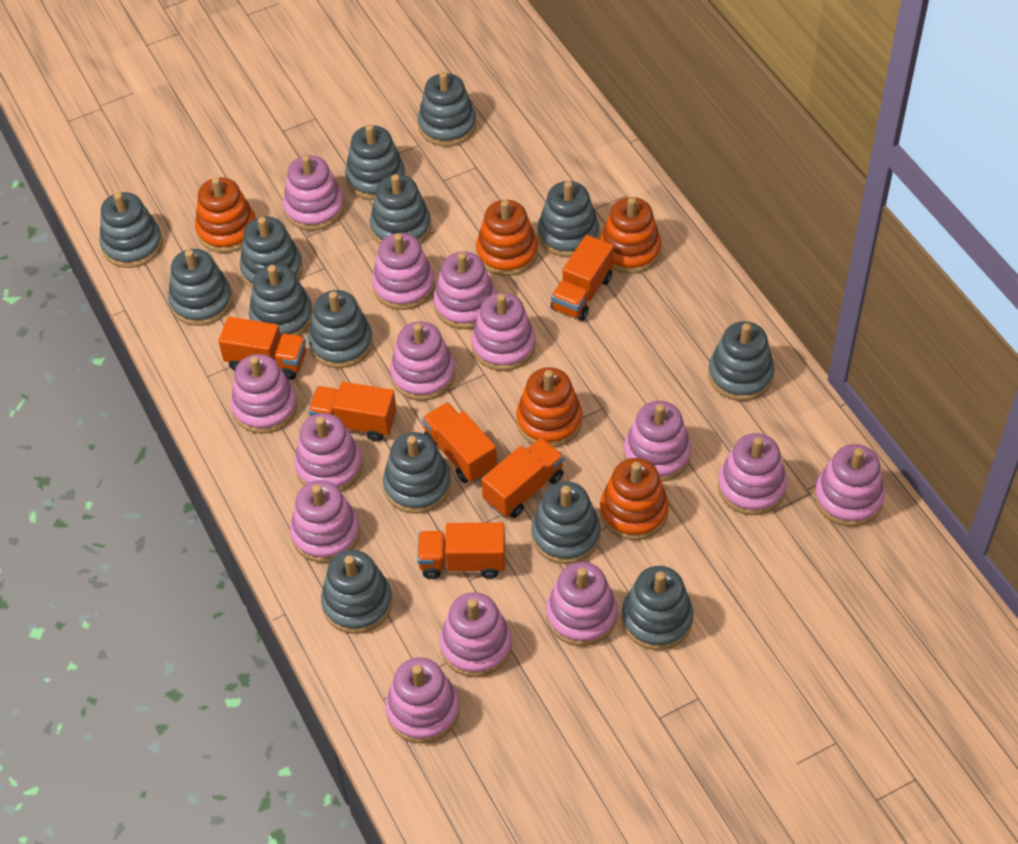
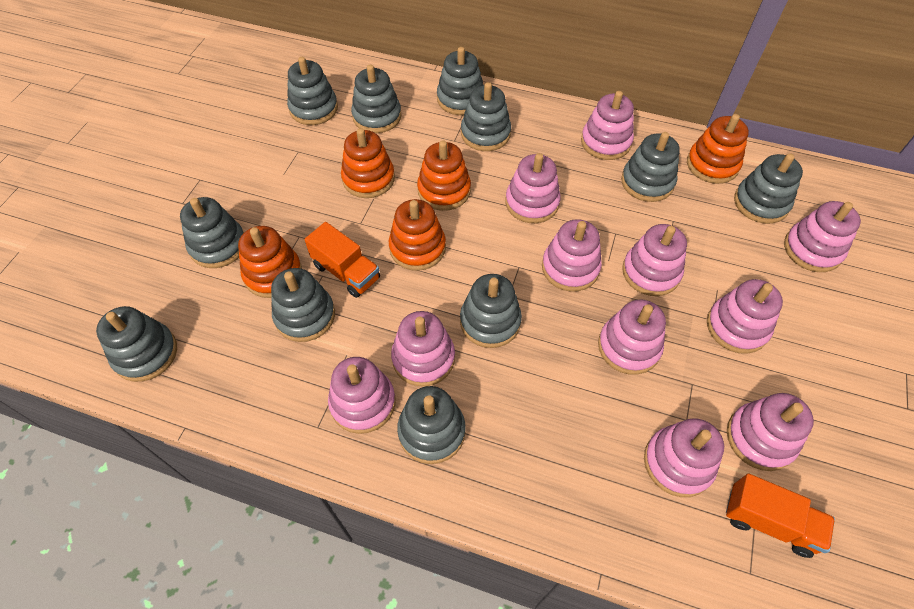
grey stacking toy: [100,192,163,268] [168,249,233,326] [240,217,303,288] [249,264,313,336] [308,290,373,368] [321,550,393,634] [345,124,406,200] [370,174,431,244] [383,432,451,514] [418,71,476,147] [531,481,601,564] [538,181,599,257] [622,566,694,650] [708,321,775,401] = 14 -> [96,306,177,382] [180,197,244,268] [271,268,335,342] [287,57,338,125] [351,64,401,133] [397,386,466,464] [437,47,483,115] [460,274,522,348] [461,82,511,151] [621,132,680,202] [734,153,803,224] = 11
orange truck: [218,317,306,380] [308,382,396,442] [417,523,505,579] [422,402,497,483] [481,438,564,518] [551,235,614,321] = 6 -> [304,222,380,298] [726,473,835,558] = 2
pink stacking toy: [231,354,297,434] [283,155,344,231] [290,480,360,563] [294,413,362,491] [372,233,435,310] [386,657,460,743] [390,321,455,401] [433,252,496,329] [440,592,512,677] [471,292,536,371] [546,562,618,646] [624,401,691,482] [718,433,787,515] [814,444,885,527] = 14 -> [328,357,396,434] [391,311,455,387] [505,153,561,223] [542,219,602,292] [581,91,634,160] [598,299,666,375] [622,224,687,296] [644,418,724,497] [707,279,783,354] [727,393,814,471] [784,201,861,272] = 11

